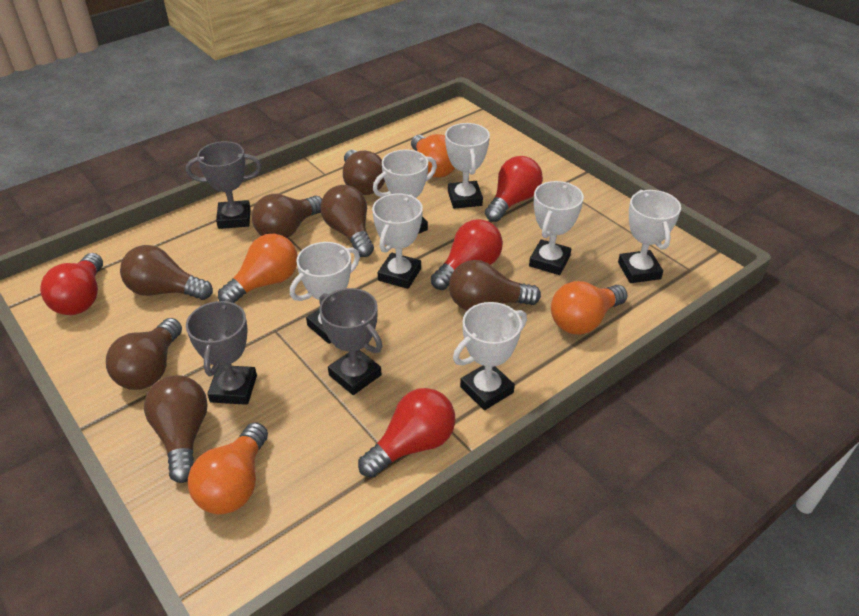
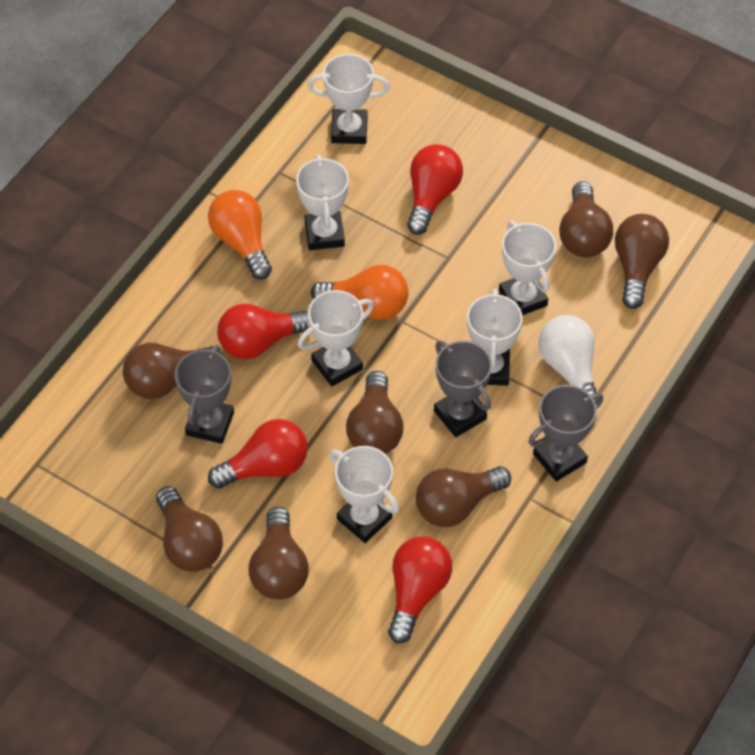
orange light bulb: [188,422,268,514] [218,234,298,303] [411,134,455,178] [551,281,628,335] = 4 -> [208,190,272,280] [311,265,409,320] = 2
white light bulb: none = 0 -> [539,315,597,403] = 1
white trophy: [290,242,360,344] [372,193,423,289] [373,150,437,234] [445,123,490,209] [453,302,527,410] [529,181,584,275] [618,190,681,283] = 7 -> [296,155,349,250] [298,290,374,386] [307,54,390,144] [330,446,399,543] [467,289,523,386] [499,221,556,315] = 6

